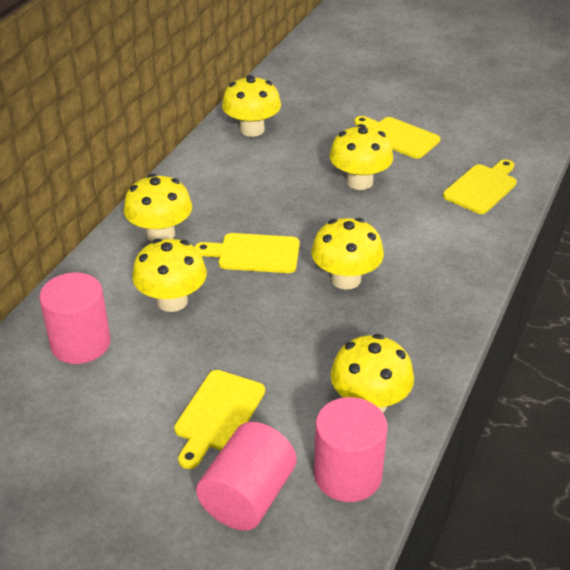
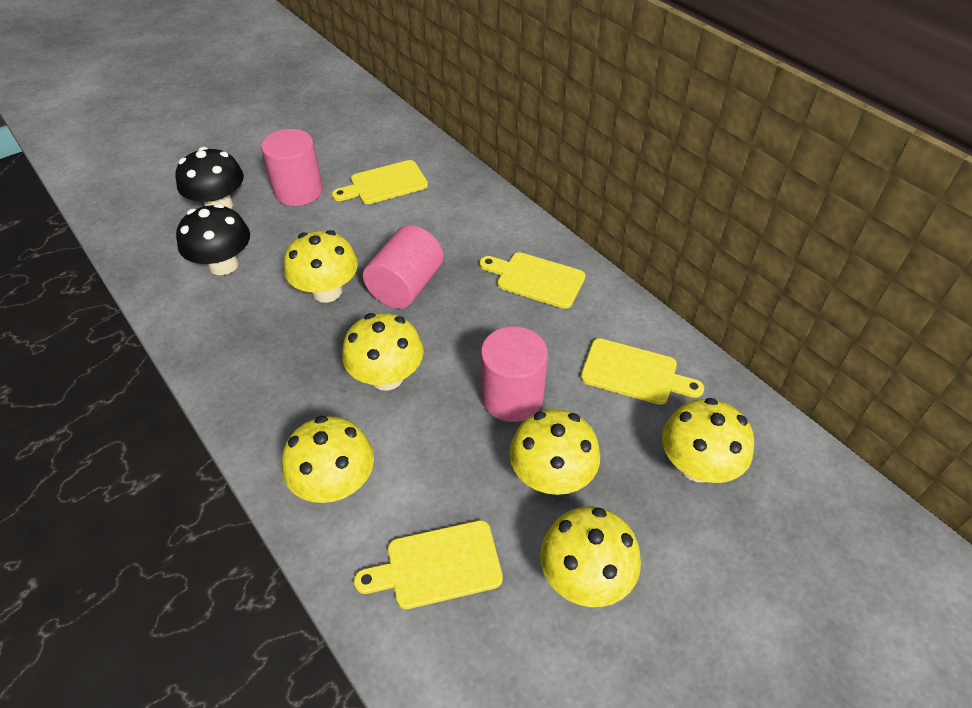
black mushroom: none = 0 -> [175,147,244,209] [176,204,250,275] = 2

